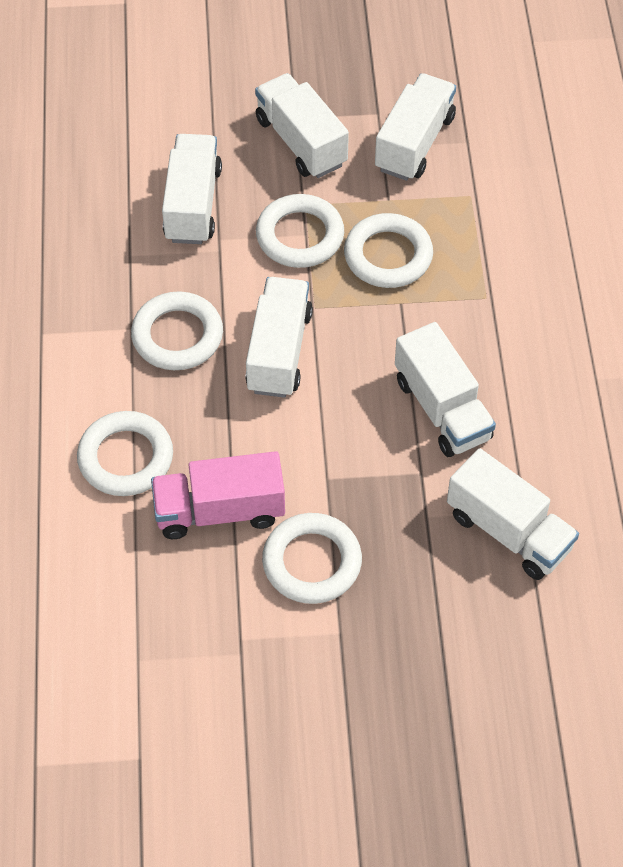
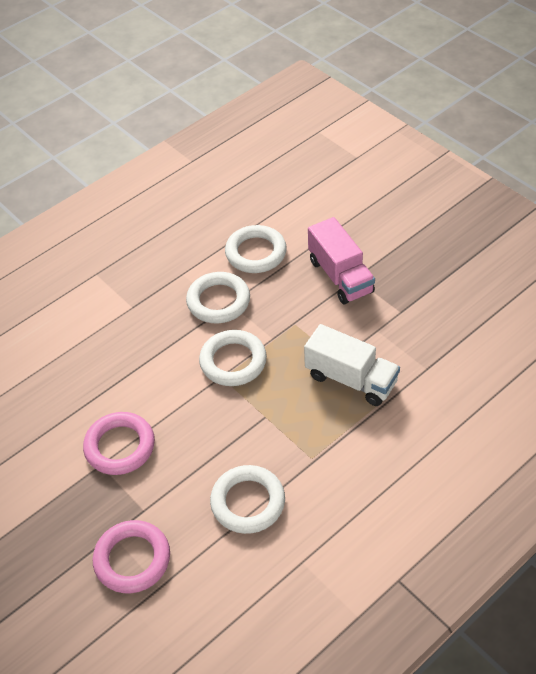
pink ring: none = 0 -> [83,412,155,475] [93,520,170,593] = 2
white ring: [77,411,173,496] [131,291,223,370] [256,194,344,268] [262,513,362,604] [344,213,433,288] = 5 -> [186,272,250,323] [199,330,267,386] [210,465,285,534] [225,225,287,273] = 4
white truck: [162,134,222,244] [245,277,313,398] [255,73,349,178] [375,73,456,181] [395,322,496,457] [447,448,579,580] = 6 -> [304,324,400,406] = 1

